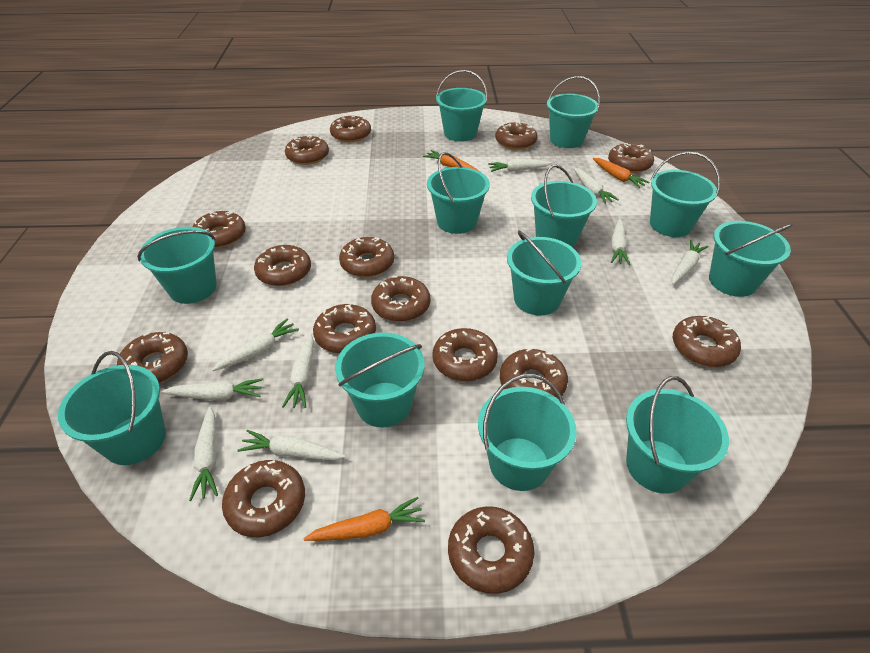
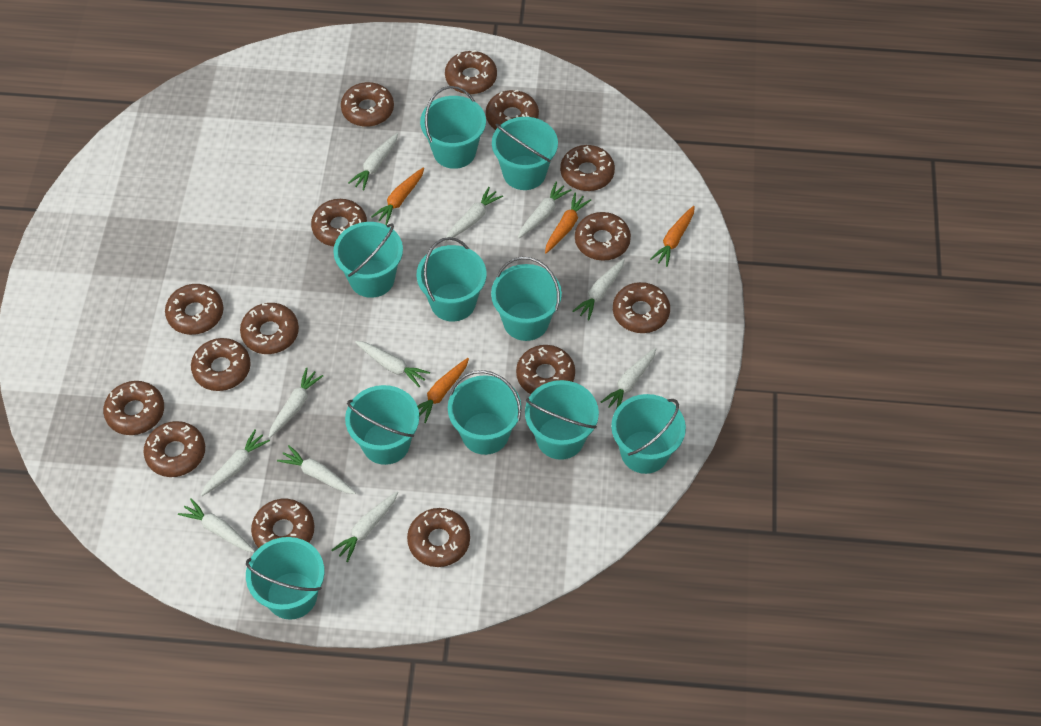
orange carrot: [304,497,425,541] [423,150,480,172] [593,158,649,188] = 3 -> [371,167,424,225] [417,358,469,423] [545,193,591,253] [650,206,695,267] = 4
turquoise bucket: [58,351,166,465] [137,227,217,304] [335,332,425,428] [427,152,490,234] [436,70,488,142] [478,374,577,491] [507,230,582,315] [531,165,597,247] [547,76,600,148] [626,376,729,494] [650,152,720,237] [709,221,793,297] = 12 -> [246,537,324,620] [333,222,403,298] [345,385,419,465] [417,237,486,321] [420,86,486,169] [448,370,521,455] [491,257,562,341] [492,117,558,190] [525,380,599,460] [611,394,686,474] = 10
white carrot: [161,378,263,400] [189,407,218,501] [212,318,299,371] [237,430,346,460] [282,334,314,408] [488,159,552,172] [574,168,619,204] [611,218,630,265] [672,240,709,285] = 9 -> [178,498,255,552] [201,429,270,496] [269,368,323,438] [277,445,356,494] [331,492,398,562] [348,133,398,191] [355,341,430,387] [445,187,503,242] [518,182,571,239] [572,259,625,320] [601,348,656,408] = 11

